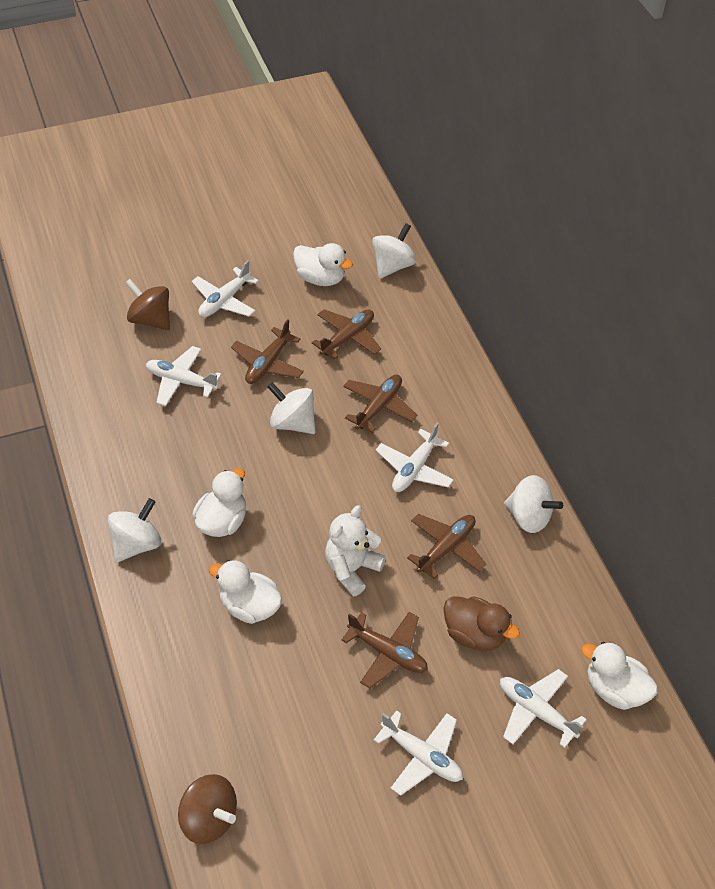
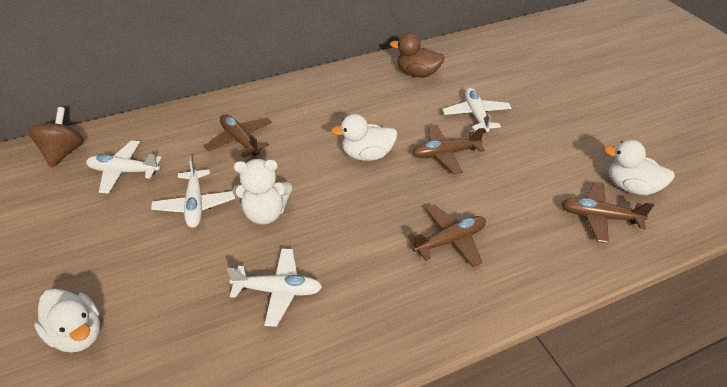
brown plane: [231,319,304,384] [312,309,381,359] [341,612,428,689] [343,375,417,433] [407,514,486,579] = 5 -> [204,115,272,158] [408,205,486,267] [412,125,485,174] [562,182,654,244] = 4
brown spinning top: [125,279,170,330] [178,774,237,844] = 2 -> [28,107,84,168] = 1
white duck: [192,468,246,537] [209,560,282,624] [293,243,353,286] [581,642,658,710] = 4 -> [34,288,101,353] [331,114,398,161] [604,140,675,195] = 3
white plane: [146,346,222,406] [192,260,259,317] [374,710,463,796] [376,423,454,492] [500,669,587,748] = 5 -> [86,140,162,194] [151,157,235,228] [227,248,322,327] [442,88,511,133] = 4
white spinning top: [108,498,161,562] [267,382,316,434] [372,223,416,279] [504,475,563,533] = 4 -> none = 0

